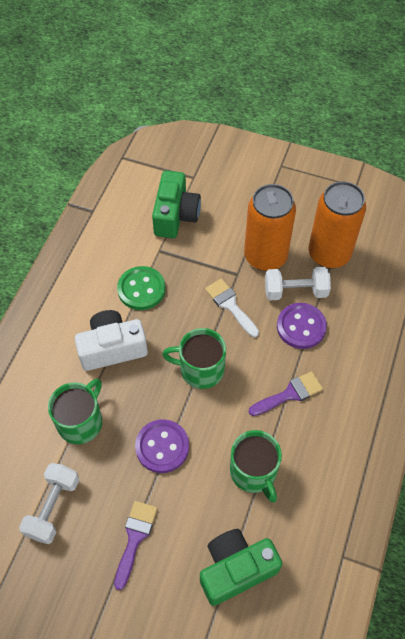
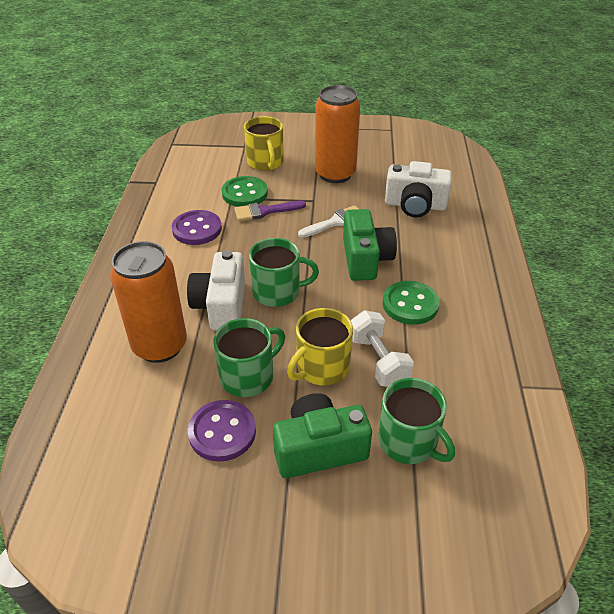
green button: [117,266,166,310] = 1 -> [221,176,268,207] [383,281,440,325] = 2
purple brush: [114,501,157,590] [249,371,323,416] = 2 -> [234,201,306,221] = 1
white camera: [75,310,148,371] = 1 -> [187,250,245,330] [385,161,452,217] = 2
white dumbbell: [19,463,79,544] [265,267,331,300] = 2 -> [350,310,414,387] = 1
yellow mug: none = 0 -> [244,116,284,171] [287,308,353,385] = 2

